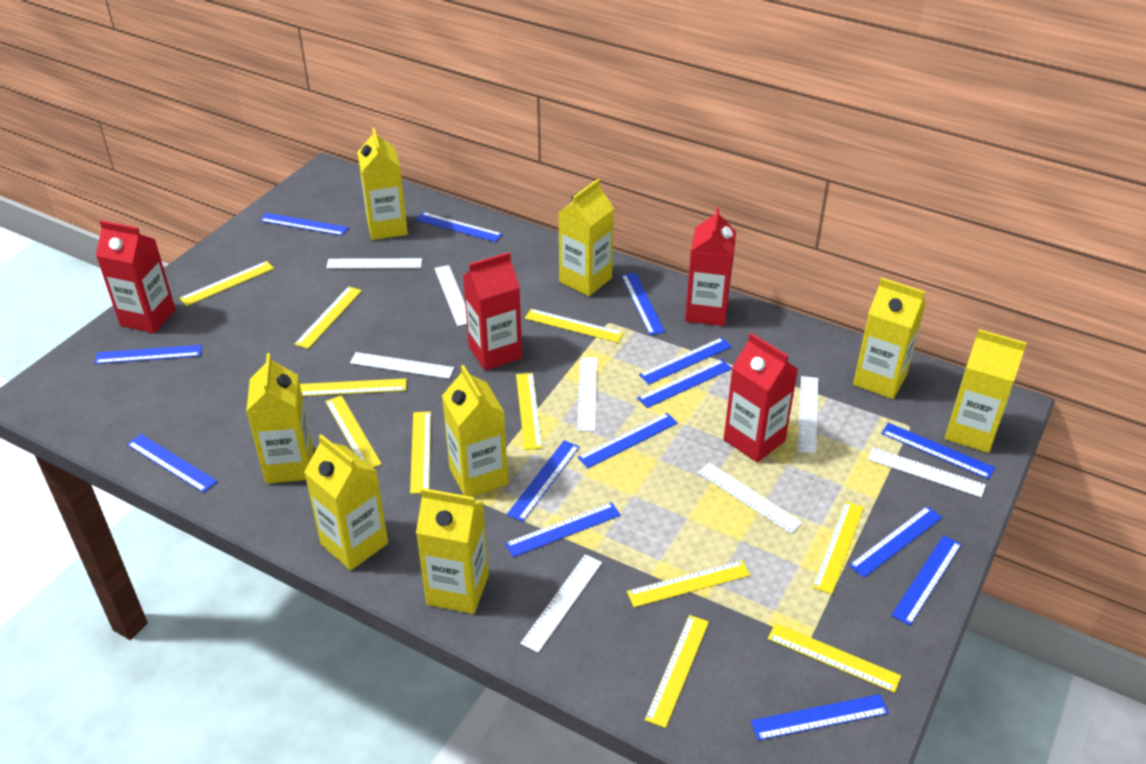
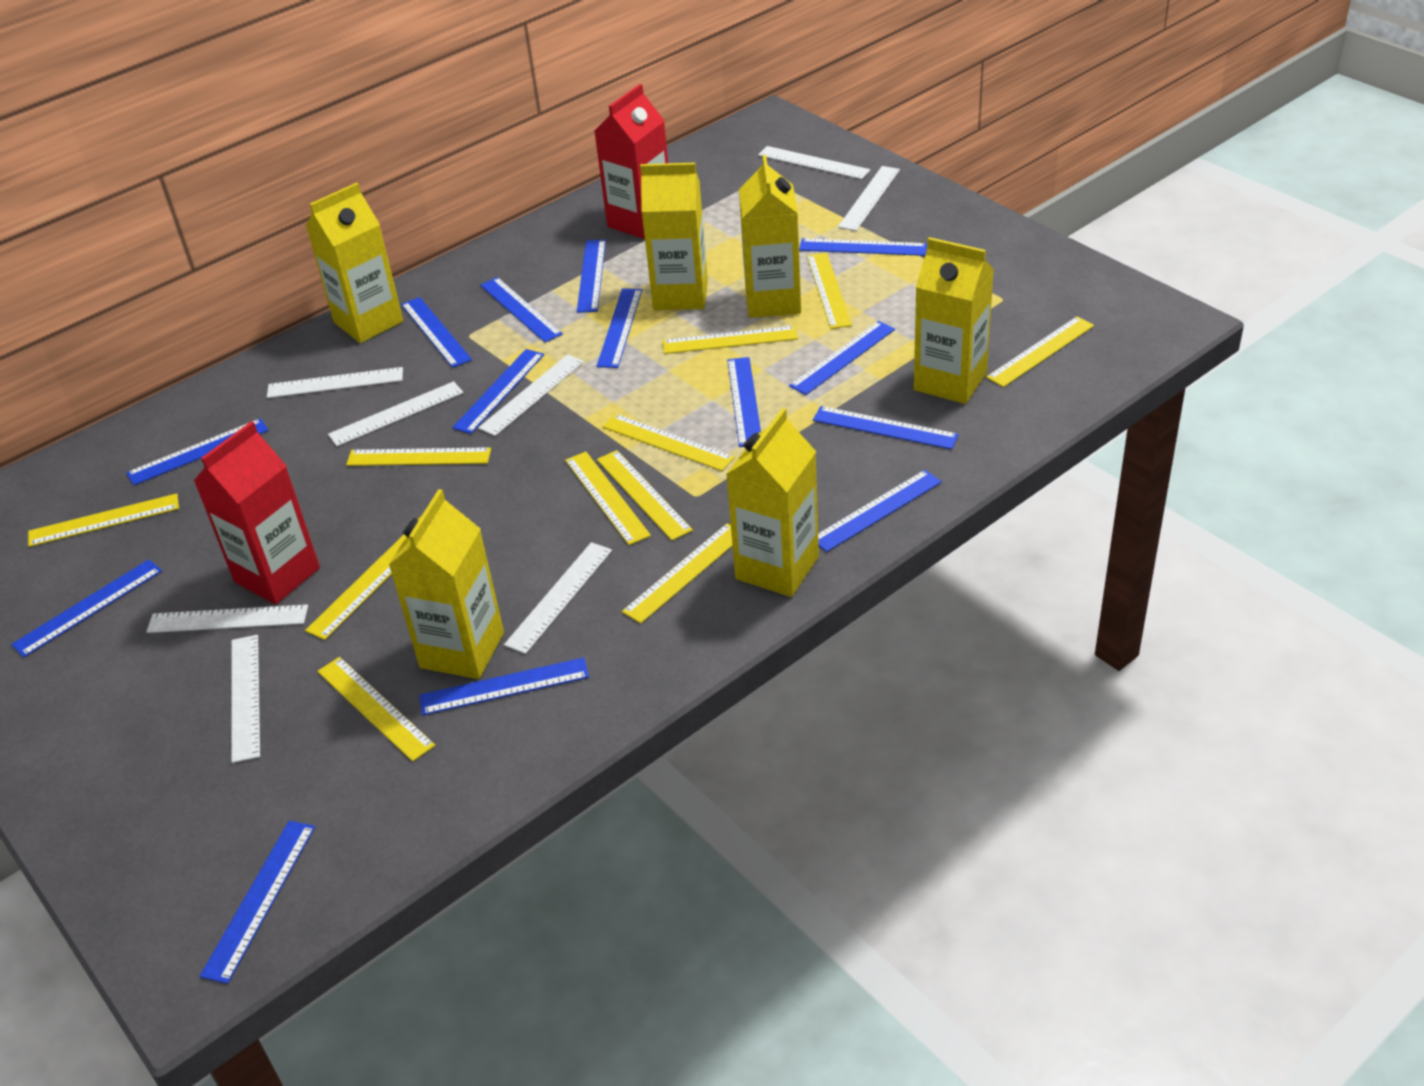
red carton: [96,220,176,333] [463,252,522,371] [685,207,736,326] [724,333,798,462] = 4 -> [194,421,320,604] [594,84,668,239] = 2
yellow carton: [246,353,313,484] [304,434,388,570] [357,128,408,240] [416,488,489,614] [442,365,508,497] [558,179,614,296] [853,278,926,399] [945,329,1027,453] = 8 -> [306,183,403,343] [389,489,504,679] [640,163,708,310] [726,408,819,597] [739,155,801,318] [914,237,994,404] = 6

